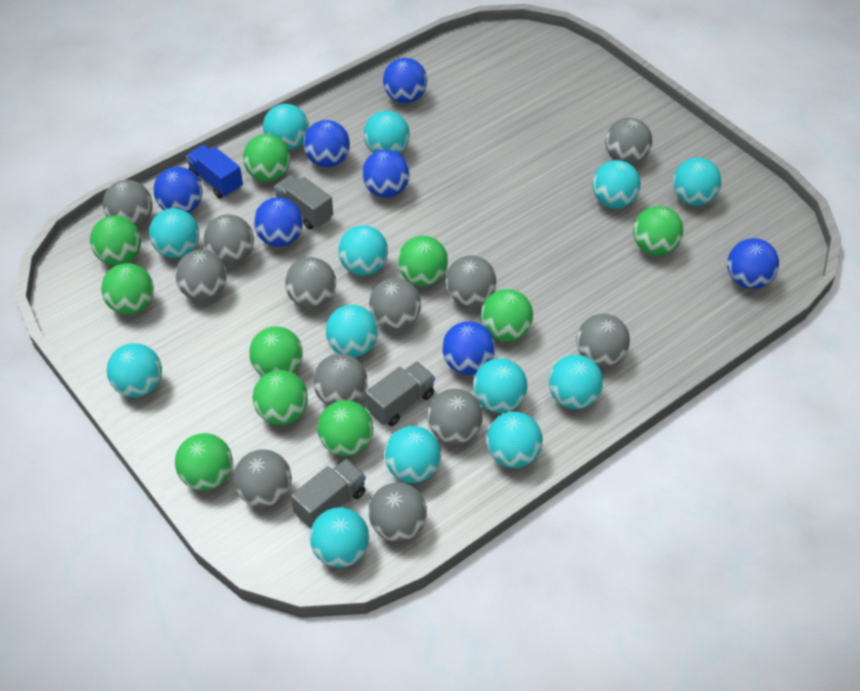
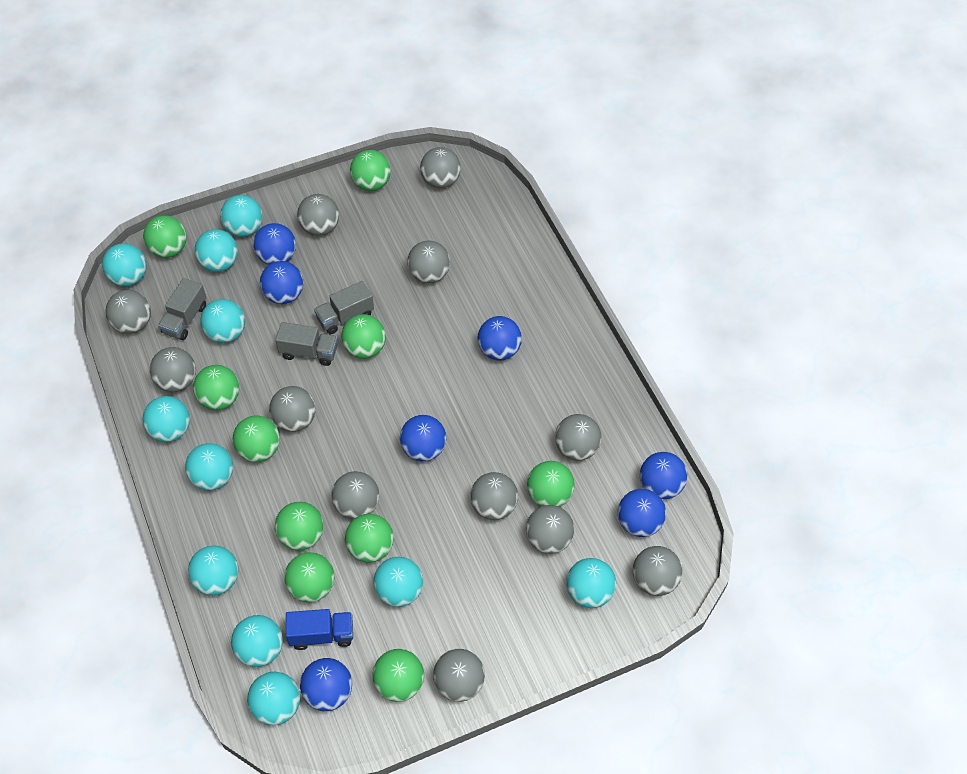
turquoise ball: [107,343,162,397] [149,208,199,258] [263,104,309,150] [310,507,369,568] [325,305,378,357] [338,225,388,276] [363,111,410,154] [385,426,441,483] [473,358,528,413] [486,412,543,468] [549,355,603,409] [592,160,641,209] [673,158,722,206] = 13 -> [102,243,146,286] [143,396,190,442] [185,443,233,490] [188,546,238,595] [195,229,238,272] [200,299,245,343] [220,195,263,237] [231,615,283,667] [247,672,300,725] [373,557,423,607] [566,558,616,608] = 11

